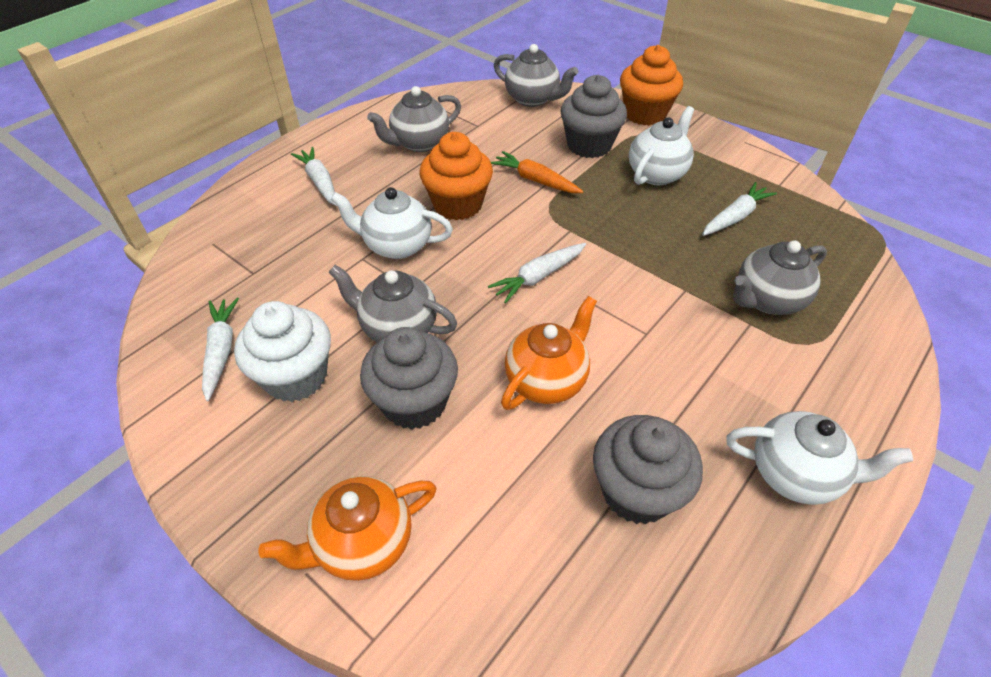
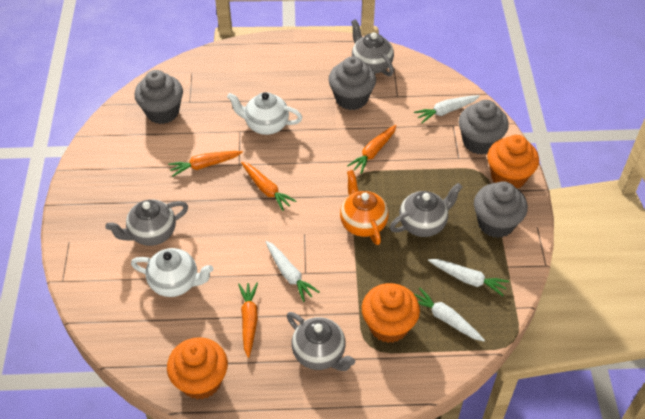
grey cupcake: [360,327,458,430] [560,75,627,158] [593,415,703,524] = 3 -> [134,70,183,124] [328,56,376,110] [459,100,509,155] [474,181,528,238] = 4
orange carrot: [491,151,583,193] = 1 -> [168,151,243,177] [238,283,258,358] [241,161,296,211] [347,125,397,174] = 4
orange cupcake: [420,132,493,220] [620,45,683,126] = 2 -> [167,337,228,400] [362,283,420,343] [487,135,539,188] = 3
orange teapot: [259,476,437,581] [501,296,597,410] = 2 -> [340,170,389,245] = 1
white cupcake: [234,301,331,402] = 1 -> none = 0
white teapot: [331,187,453,259] [629,106,695,185] [726,411,913,505] = 3 -> [131,248,214,297] [227,92,303,135] = 2

